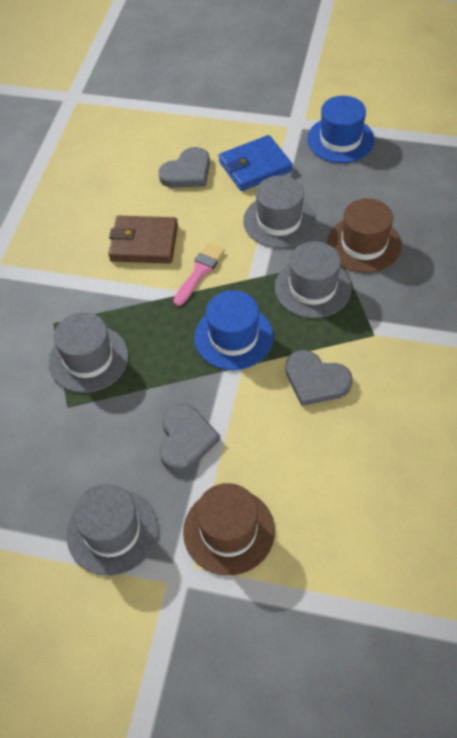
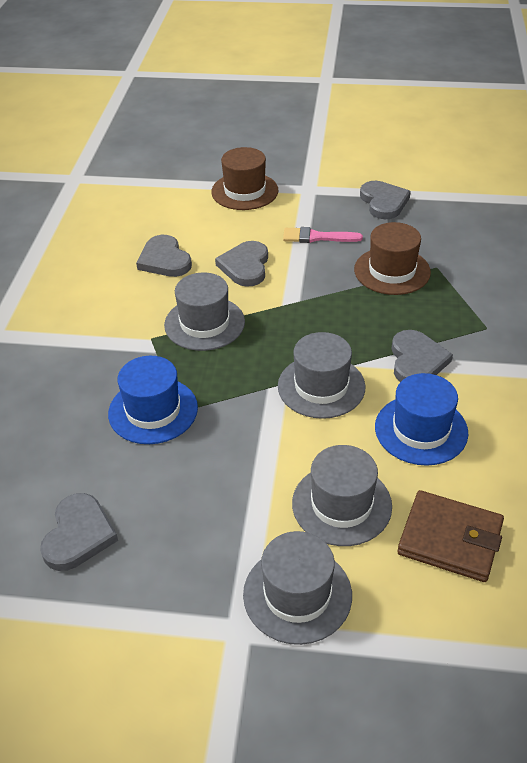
blue wallet: [218,135,293,191] = 1 -> none = 0
grey heart: [158,147,210,188] [159,403,220,472] [285,350,353,406] = 3 -> [40,493,118,571] [136,235,192,277] [215,241,268,287] [360,181,411,219] [392,330,453,382] = 5

